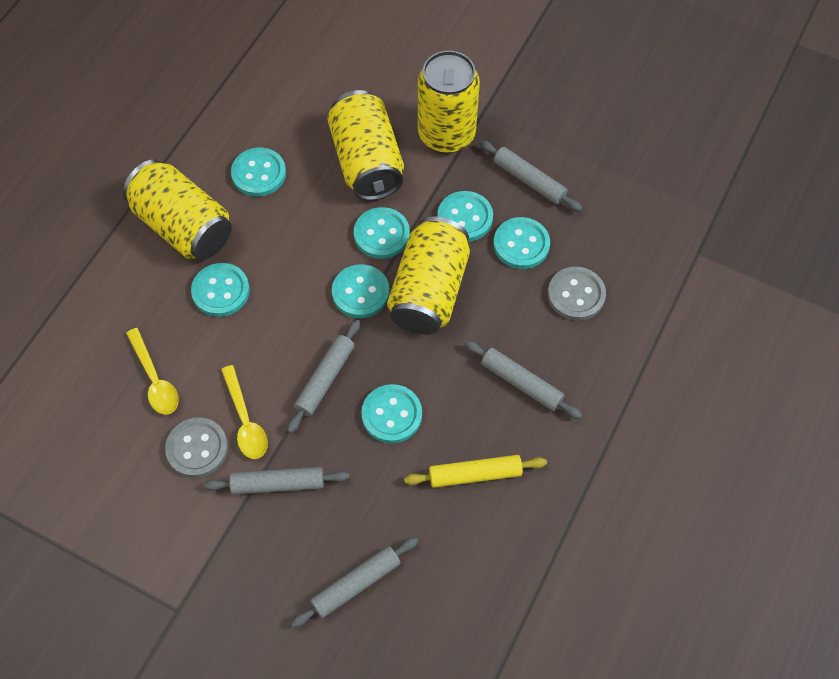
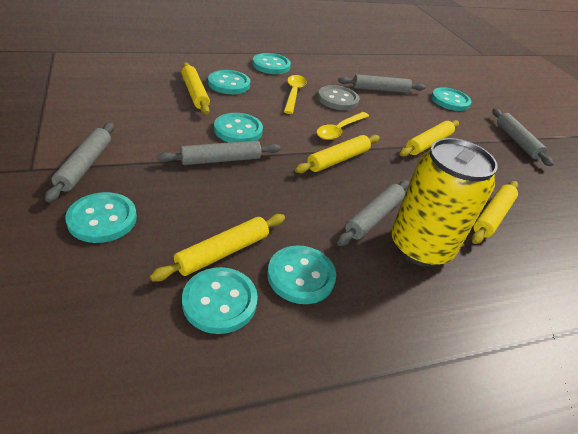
grey button: [165,417,228,478] [548,267,606,321] = 2 -> [318,85,360,110] = 1
yellow can: [123,159,232,260] [327,90,404,201] [387,217,470,335] [418,50,480,153] = 4 -> [391,138,498,267] = 1
yellow rolling pin: [404,455,547,488] = 1 -> [150,214,285,281] [182,62,210,114] [295,135,380,173] [399,120,459,157] [472,181,518,244] = 5

